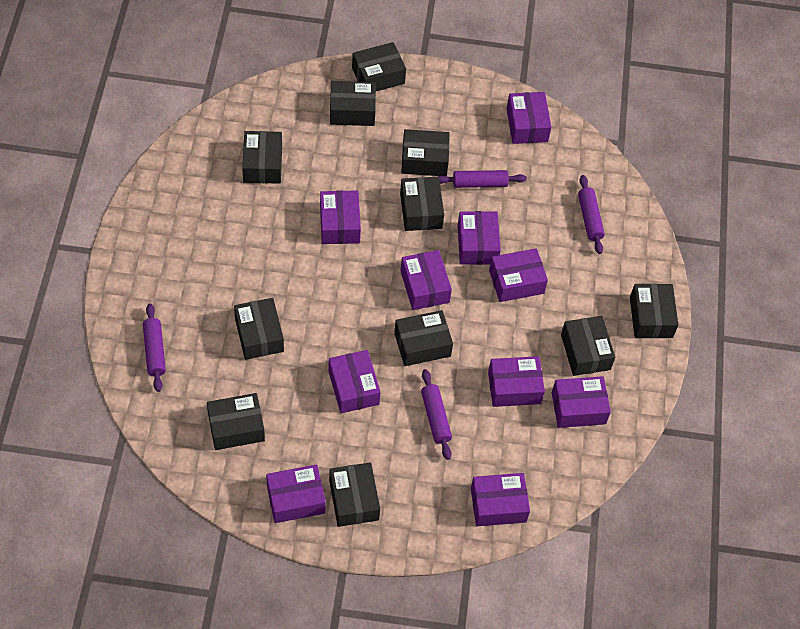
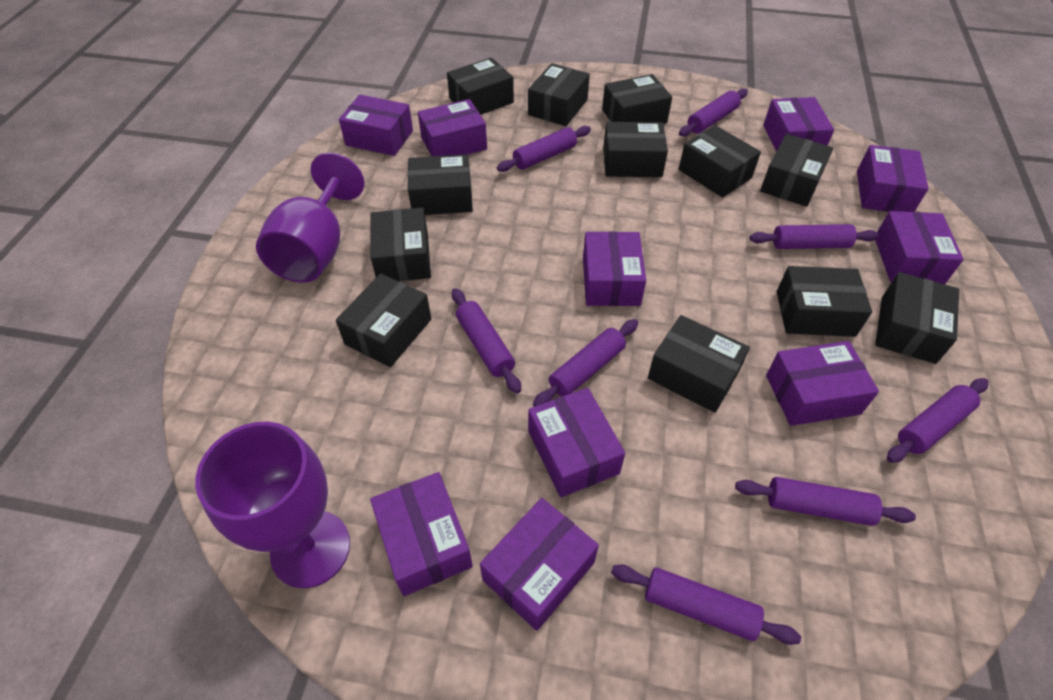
black box: [207,393,265,450] [234,298,284,360] [242,131,282,184] [329,462,380,527] [330,81,376,126] [352,42,406,91] [394,310,453,366] [400,177,444,231] [401,129,450,176] [561,316,615,376] [630,284,678,338] = 11 -> [336,273,431,367] [371,208,431,281] [408,154,473,215] [447,58,514,115] [528,63,590,126] [602,74,672,124] [603,122,668,177] [648,315,750,413] [679,125,761,198] [760,134,833,207] [777,266,872,337] [875,272,959,364] = 12
purple goblet: none = 0 -> [195,422,350,588] [256,152,364,283] = 2
purple rolling pin: [143,304,166,392] [421,369,452,460] [437,170,527,188] [578,175,605,254] = 4 -> [452,288,521,394] [497,126,591,172] [533,319,638,407] [611,564,801,645] [679,89,748,137] [735,477,916,526] [750,224,879,249] [887,378,989,463] = 8

